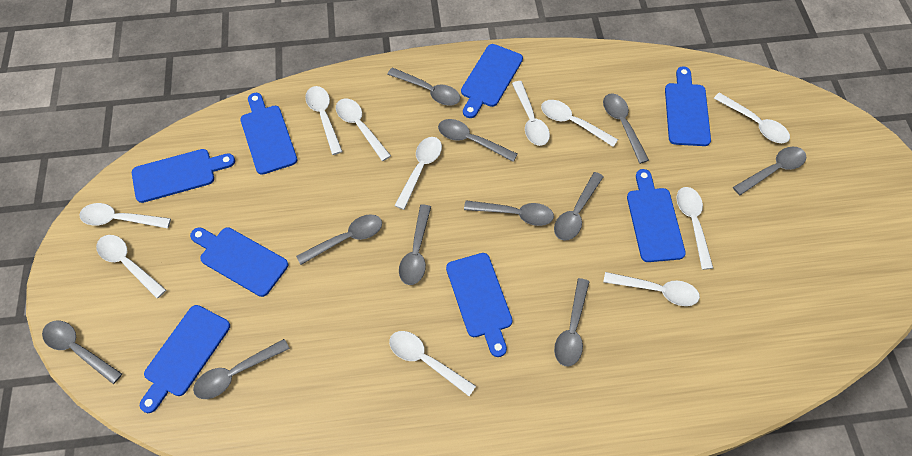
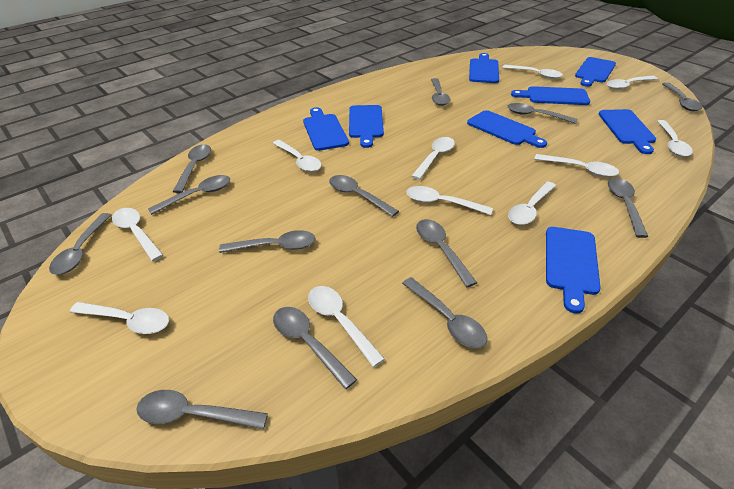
grey spoon: [42,320,122,384] [193,339,290,399] [296,214,382,265] [387,68,460,106] [399,205,431,285] [438,119,518,162] [464,200,554,226] [554,172,604,241] [554,278,589,366] [603,93,649,164] [733,147,806,195] = 11 -> [49,213,111,275] [136,390,268,429] [148,175,230,215] [173,144,211,193] [219,230,315,253] [273,307,357,389] [329,175,399,217] [402,277,487,348] [416,219,477,287] [431,78,450,106] [508,103,578,124] [608,178,648,238] [662,82,702,111] = 13

